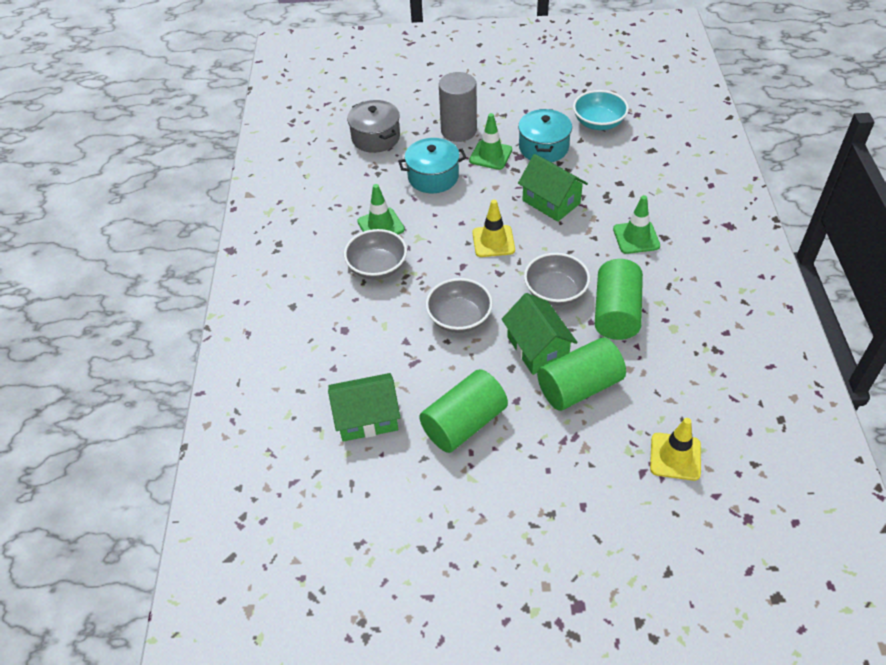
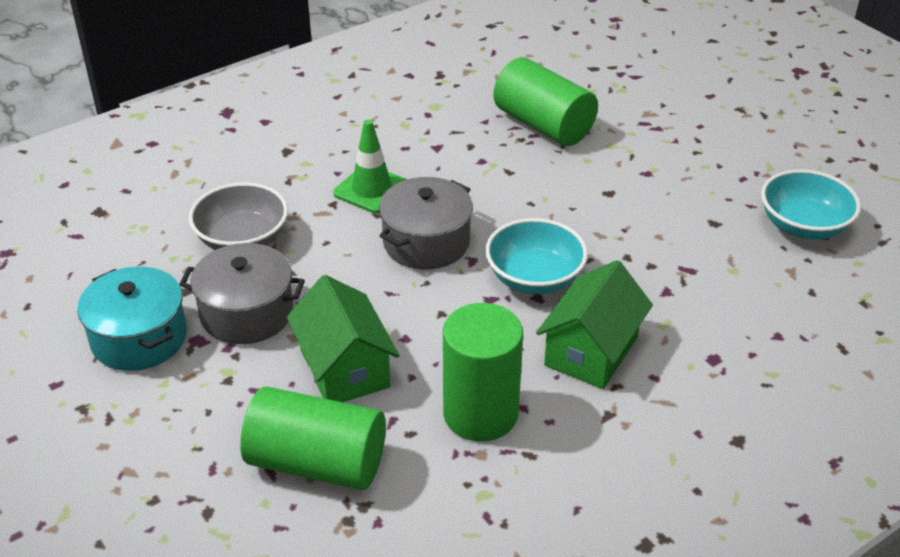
green house: [328,373,400,442] [502,293,578,375] [518,154,588,222] = 3 -> [287,275,400,402] [536,260,653,389] = 2
green traffic cone: [357,184,405,234] [469,113,512,170] [613,195,660,254] = 3 -> [333,119,407,213] = 1
grey bowl: [344,229,407,280] [426,278,493,333] [524,253,590,306] = 3 -> [189,182,288,250] = 1
grey cylinder: [439,72,477,142] = 1 -> none = 0
grey pot: [347,100,400,153] = 1 -> [179,243,305,344] [379,177,473,269] = 2
turquoise bowl: [573,90,629,130] = 1 -> [485,218,588,294] [761,169,861,240] = 2
turquoise pot: [398,138,466,193] [518,109,572,162] = 2 -> [77,266,187,371] = 1
yellow traffic cone: [472,200,515,257] [650,418,701,481] = 2 -> none = 0

